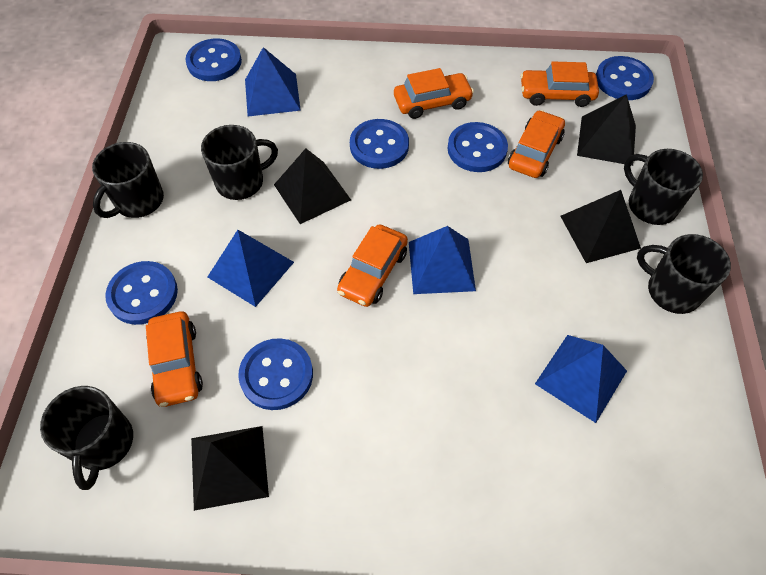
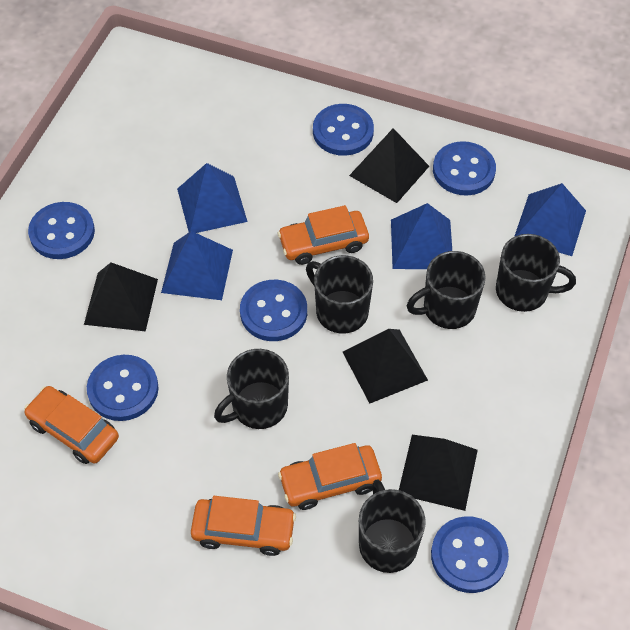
orange car: [146,311,203,407] [337,224,408,307] [394,68,474,119] [508,110,565,178] [520,61,599,107] = 5 -> [24,386,119,464] [191,496,296,556] [278,205,369,265] [278,443,382,510] = 4

